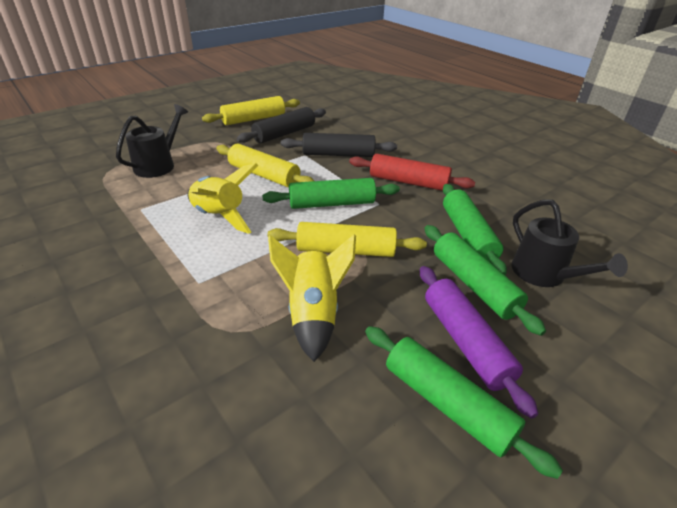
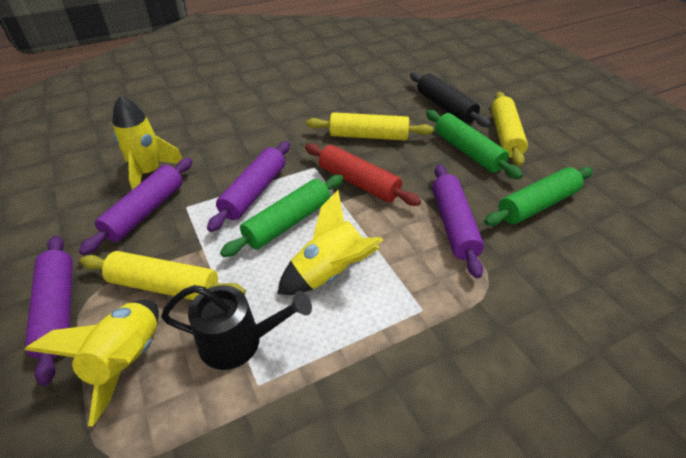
black rolling pin: [237,107,326,143] [281,133,397,157] = 2 -> [410,72,491,127] = 1
black watering can: [116,104,188,178] [511,199,628,287] = 2 -> [161,285,312,370] = 1
green rolling pin: [262,178,400,209] [365,326,563,479] [424,225,546,336] [443,184,507,275] = 4 -> [220,175,344,257] [426,110,523,179] [484,167,593,226] = 3
purple rolling pin: [420,266,538,419] = 1 -> [25,235,73,386] [79,158,193,255] [207,141,290,232] [432,165,484,278] = 4
yellow rocket: [187,163,258,234] [268,234,356,362] = 2 -> [25,300,159,427] [113,95,183,190] [277,190,384,295] = 3

